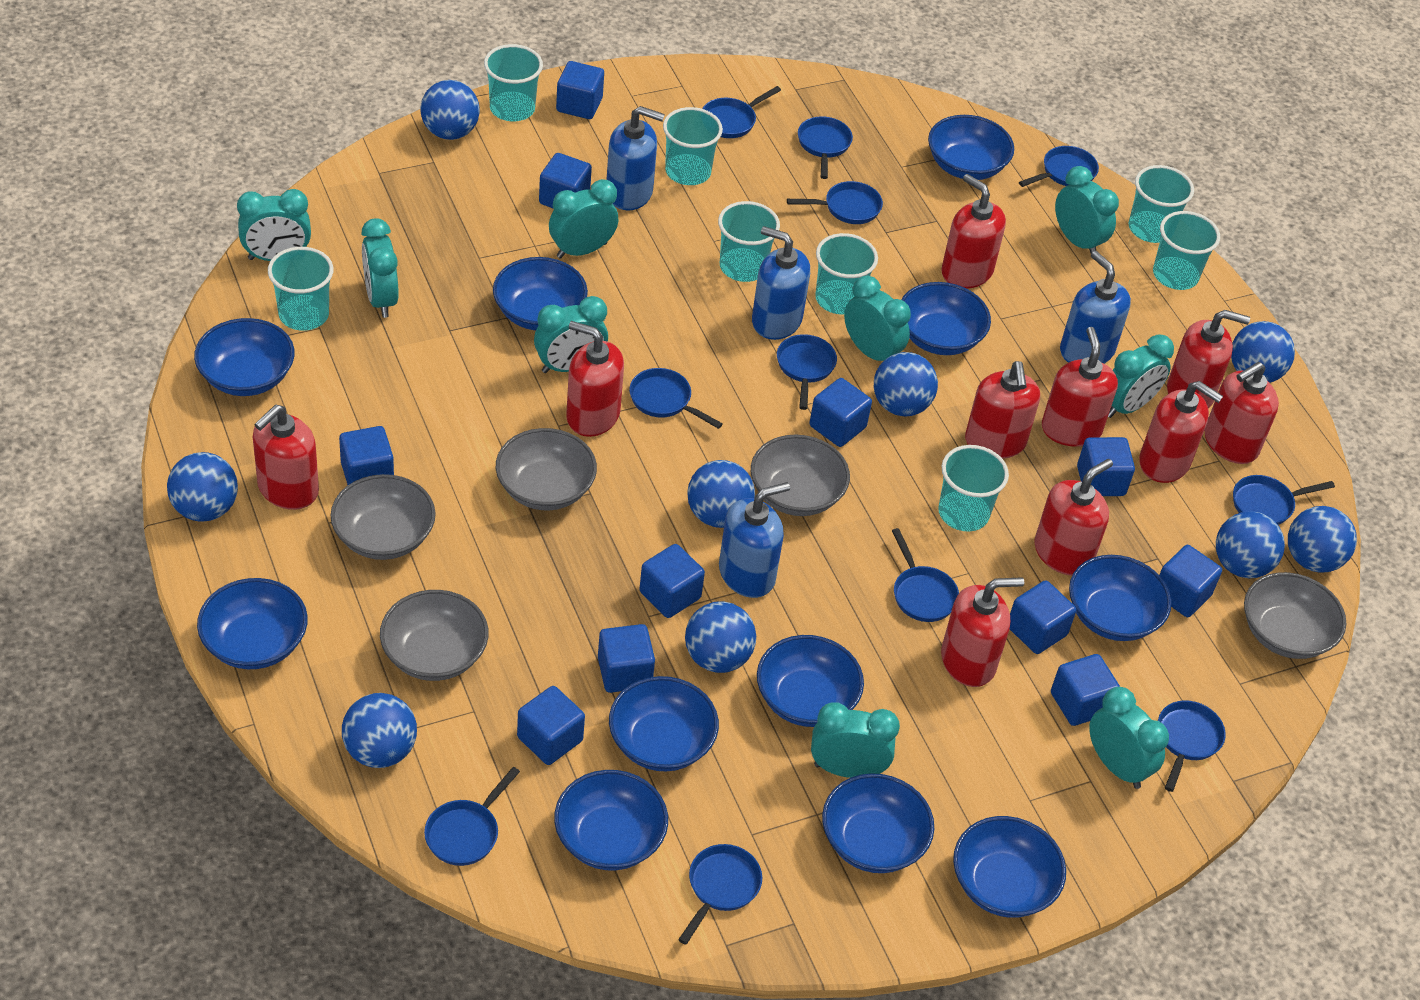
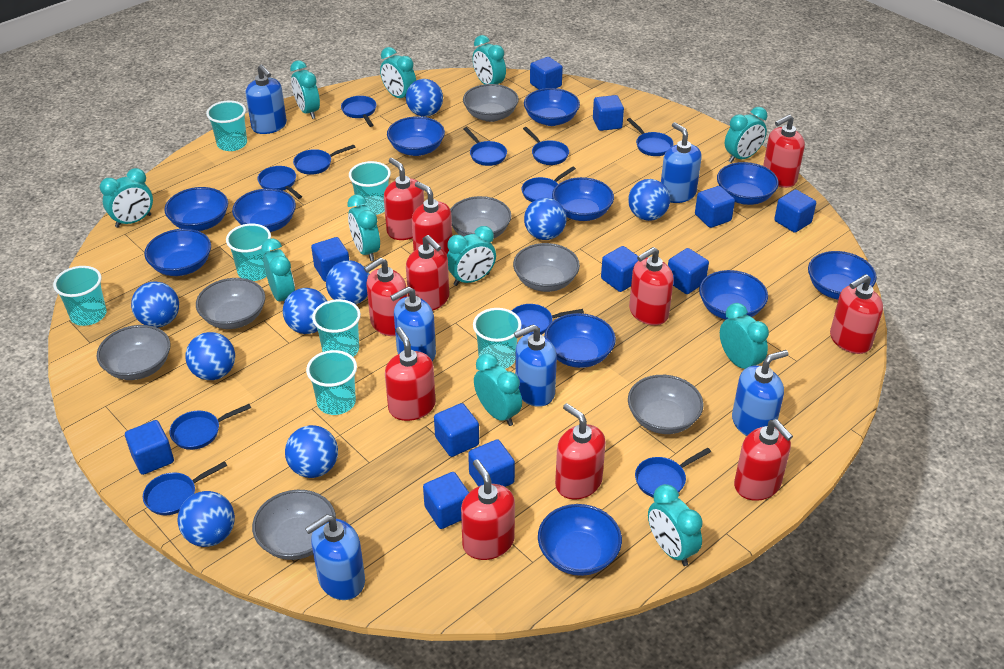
blue soap dispenser: [606,106,665,210] [719,482,790,598] [752,226,810,340] [1060,251,1131,364] = 4 -> [245,64,287,134] [305,514,365,600] [390,286,436,361] [514,324,557,407] [661,122,702,203] [732,350,788,436] = 6
grey bowl: [330,474,436,560] [380,590,489,681] [496,428,597,510] [751,435,850,516] [1244,572,1346,659] = 5 -> [97,325,170,380] [196,278,265,329] [252,490,336,560] [450,196,512,238] [463,84,519,122] [513,243,580,292] [628,375,704,434] = 7
red soap dispenser: [253,405,319,510] [566,321,624,437] [941,174,1006,289] [941,577,1024,687] [965,361,1040,459] [1034,459,1113,576] [1042,327,1118,447] [1139,381,1223,483] [1167,310,1250,408] [1205,362,1279,464] = 10 -> [364,257,407,336] [384,158,424,240] [385,327,435,421] [406,235,449,311] [412,181,452,254] [461,459,515,560] [555,403,606,499] [629,247,674,325] [734,419,793,501] [763,114,805,188] [830,274,883,354] = 11
turquoise clock: [237,189,311,261] [361,218,399,318] [534,296,608,373] [549,179,618,259] [811,703,900,778] [844,276,911,361] [1055,166,1119,254] [1089,687,1169,789] [1108,334,1174,418] = 9 -> [100,168,153,228] [261,238,295,302] [290,60,320,119] [347,194,380,261] [380,47,416,98] [447,226,496,286] [473,35,506,84] [474,353,522,426] [648,484,703,566] [720,303,769,369] [725,107,767,163] = 11
turquoise cup: [268,247,334,331] [484,44,543,121] [663,107,723,185] [718,201,780,282] [815,233,878,314] [938,445,1009,531] [1129,165,1194,243] [1153,211,1220,290] = 8 -> [53,266,107,326] [206,101,247,151] [226,224,271,281] [306,350,357,415] [312,299,361,357] [349,161,391,215] [473,308,522,369] = 7

